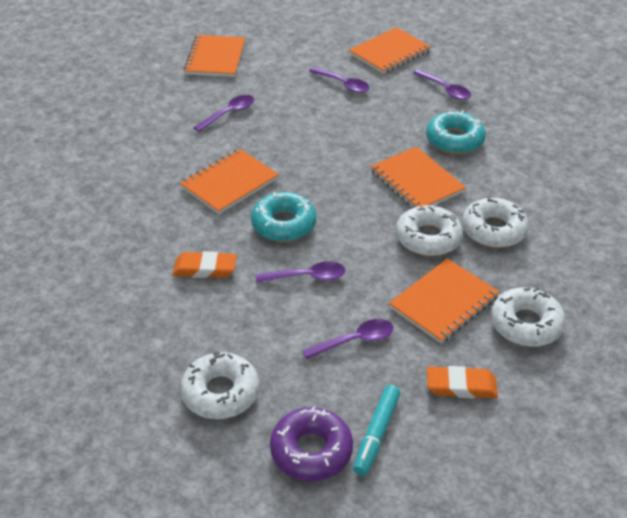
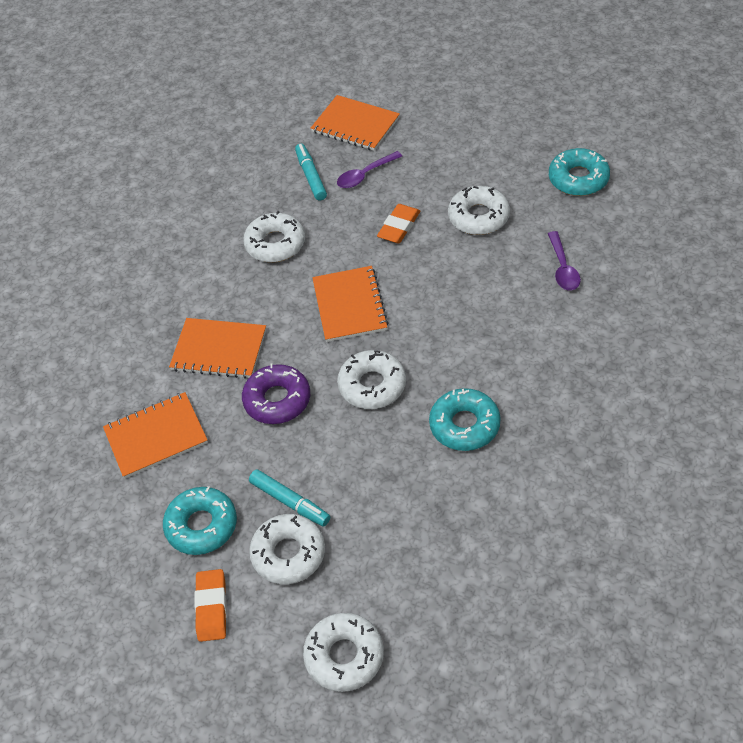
orange notebook: [180,149,279,214] [184,35,245,77] [349,27,431,74] [370,147,466,208] [389,258,500,343] = 5 -> [103,392,208,478] [169,318,266,379] [311,95,400,151] [312,266,388,342] = 4
purple spoon: [193,95,254,132] [256,261,345,283] [302,319,393,360] [309,67,370,93] [413,70,471,100] = 5 -> [337,151,402,188] [548,231,581,290] = 2
turquoise donut: [251,192,316,242] [426,110,486,154] = 2 -> [163,486,237,555] [429,388,501,451] [549,148,610,196] = 3
turquoise marker: [353,385,400,476] = 1 -> [249,470,330,526] [295,144,327,201] = 2
white donut: [180,352,259,419] [396,204,463,256] [462,197,529,248] [491,288,565,347] = 4 -> [243,211,305,262] [249,514,325,584] [303,613,384,692] [337,350,406,409] [448,186,510,235] = 5

